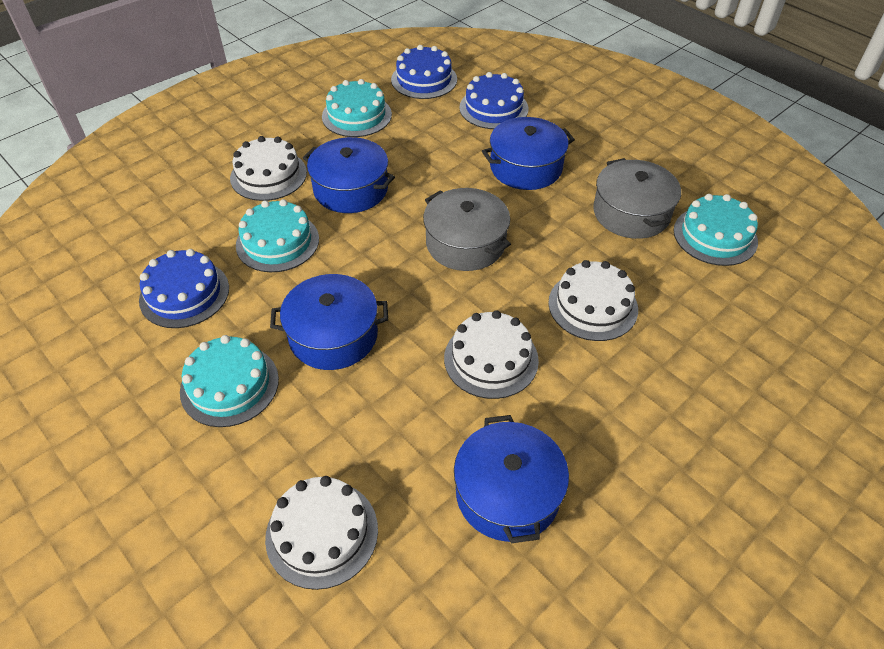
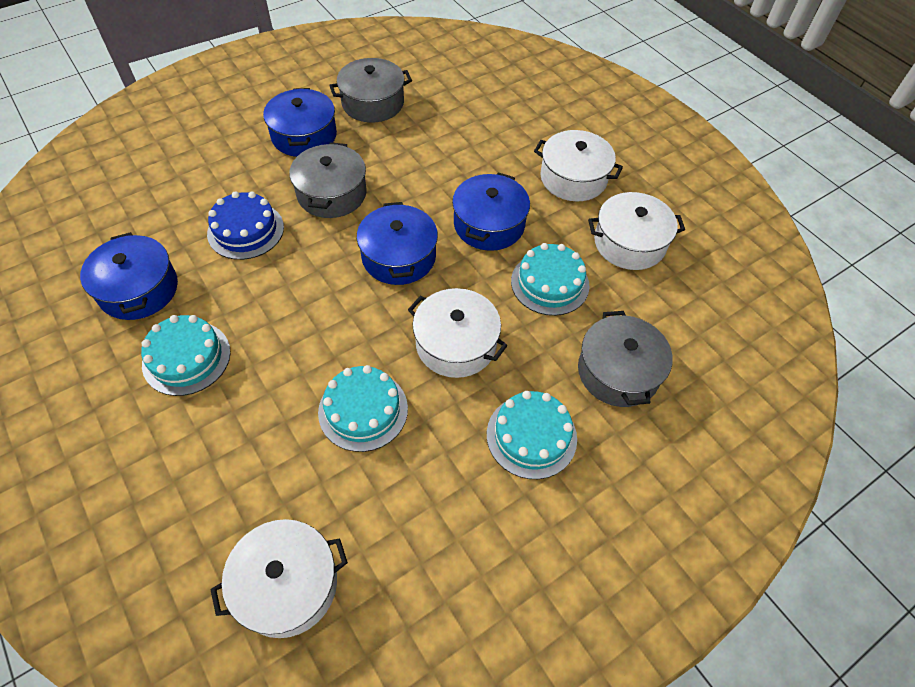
blue cake: [139,249,229,328] [391,45,457,99] [459,72,528,129] = 3 -> [207,191,284,260] = 1
grey pot: [423,188,511,271] [593,158,681,239] = 2 -> [289,142,367,218] [329,58,412,122] [578,311,673,407] = 3
white cake: [230,136,307,201] [265,476,378,590] [444,310,539,399] [548,260,638,341] = 4 -> none = 0
white pot: none = 0 -> [210,519,348,638] [408,288,508,378] [534,130,623,201] [588,192,685,270] = 4

